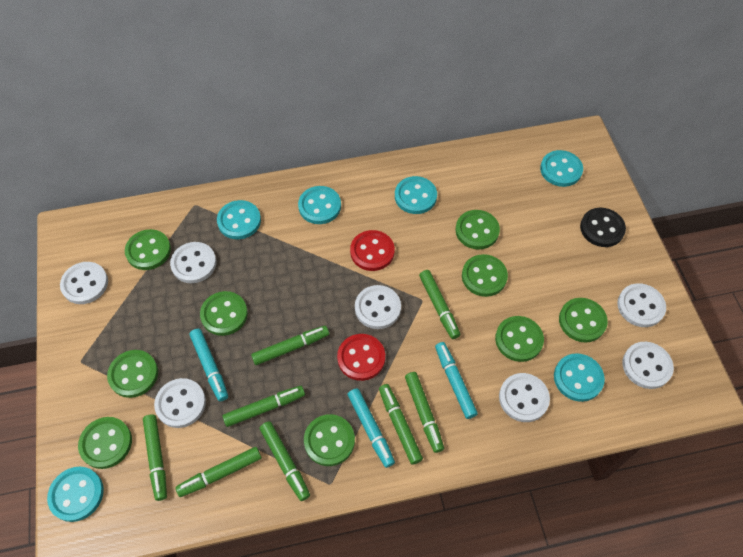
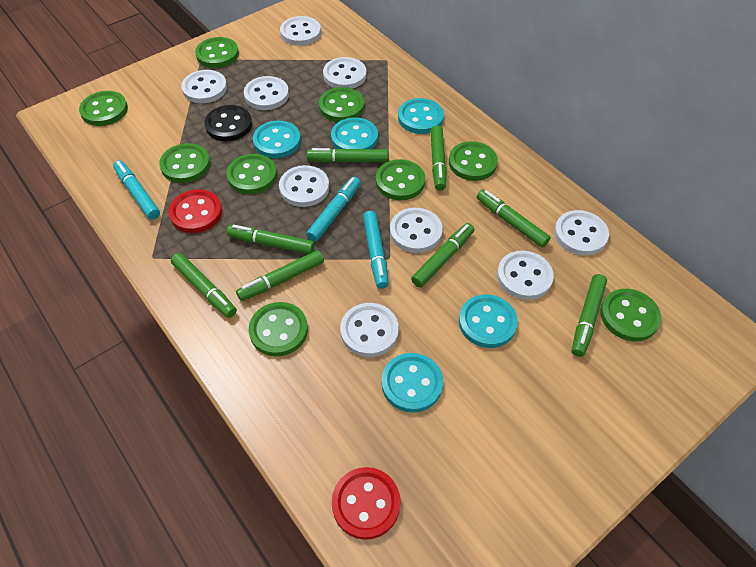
turquoise button: [47,467,104,522] [217,200,261,239] [298,186,341,224] [395,176,437,214] [540,150,583,187] [554,353,605,402] = 6 -> [253,121,301,158] [331,117,378,149] [381,353,443,413] [398,98,444,134] [459,295,518,348] = 5
white button: [60,262,108,304] [154,378,206,428] [170,242,216,283] [355,285,401,329] [499,373,550,422] [617,283,666,327] [623,342,674,389] = 7 -> [181,70,227,103] [244,76,289,110] [279,165,329,207] [280,16,321,46] [323,57,366,89] [340,303,399,357] [390,208,443,253] [497,251,554,300] [554,210,609,256] = 9

